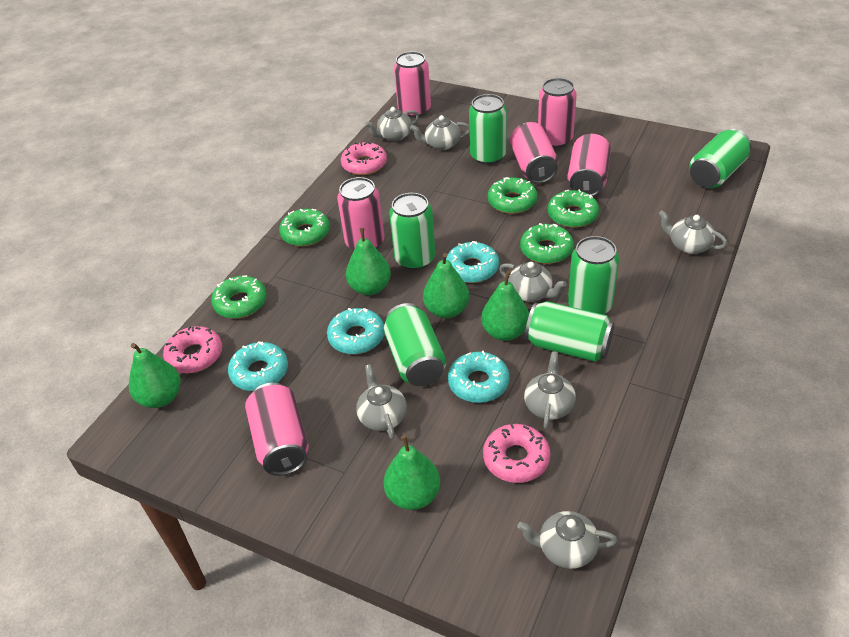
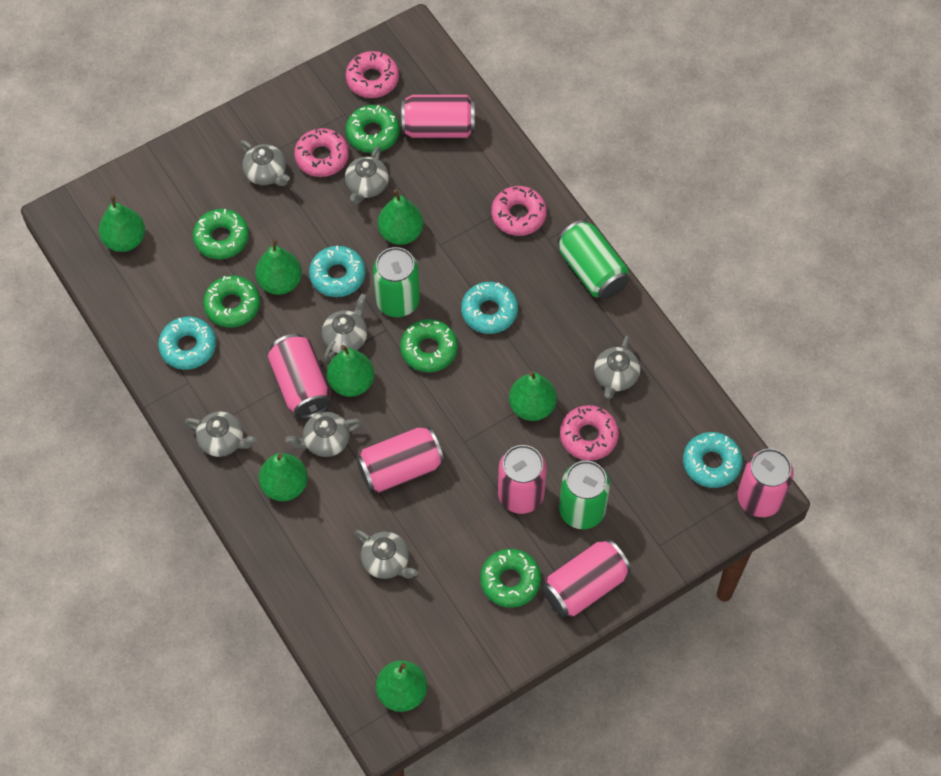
green can: [384,303,446,386] [389,193,435,270] [469,94,507,165] [525,301,614,362] [568,236,619,315] [689,129,751,188] = 6 -> [373,247,420,317] [557,220,629,299] [559,461,610,529] = 3
green pear: [129,343,181,408] [346,228,391,295] [383,435,440,510] [423,253,469,318] [481,271,529,341] = 5 -> [99,195,145,252] [255,239,302,295] [259,453,308,501] [327,345,374,397] [376,660,427,712] [378,189,423,245] [509,371,557,421] = 7
pink donut: [163,326,222,373] [341,142,387,175] [483,423,551,483] = 3 -> [294,128,349,177] [346,51,399,98] [491,186,547,236] [560,405,619,461] = 4

